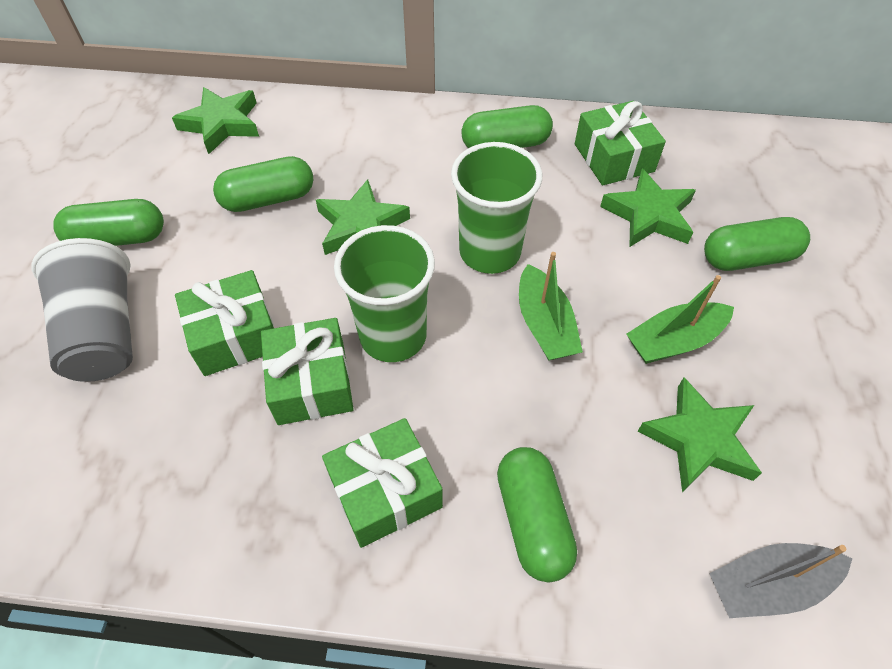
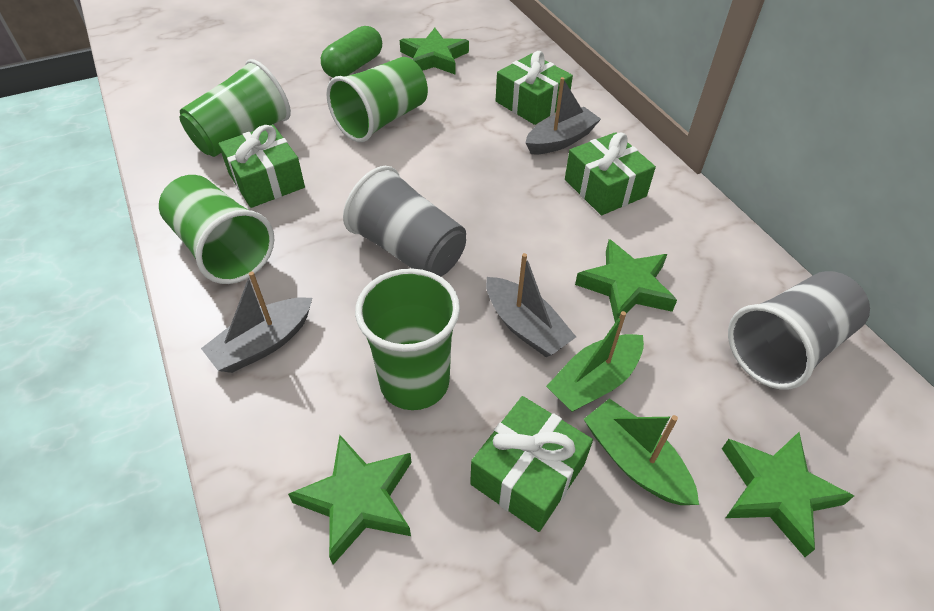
green capsule: [53,199,164,246] [213,156,313,212] [461,105,553,148] [497,447,577,582] [704,217,810,271] = 5 -> [321,26,382,78] = 1
green cup: [334,225,435,362] [451,142,542,274] = 2 -> [159,175,274,284] [179,59,291,157] [326,57,428,142] [355,268,460,410] = 4
grey boat: [709,543,852,618] = 1 -> [201,272,312,373] [486,253,576,357] [526,77,601,154] = 3
grey cup: [31,238,133,382] = 1 -> [343,166,466,277] [728,271,870,390] = 2

